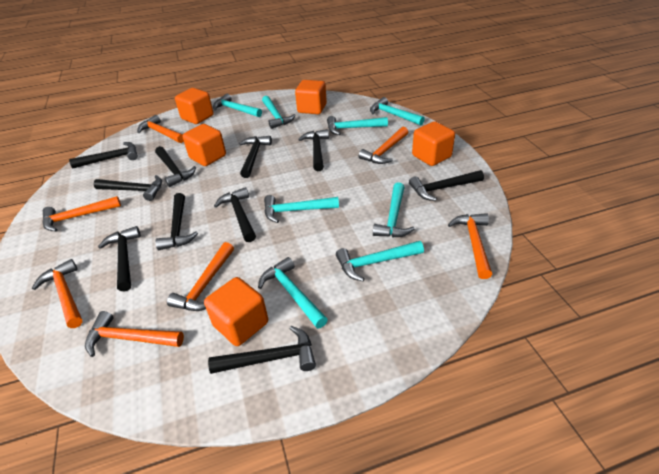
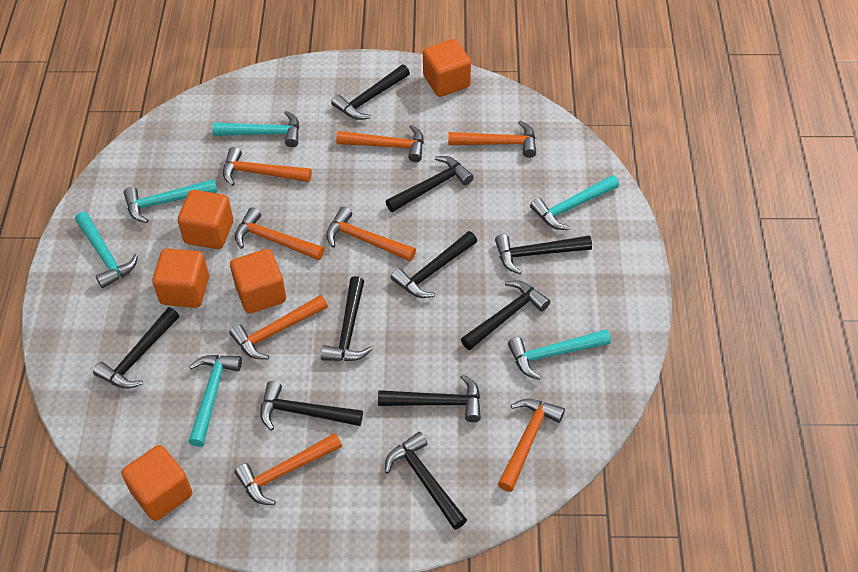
orange hammer: [32,259,83,328] [43,196,121,232] [85,311,184,357] [137,115,184,143] [167,242,234,311] [359,127,408,164] [448,213,492,279] = 7 -> [223,147,312,186] [229,295,328,359] [234,433,342,505] [235,207,324,260] [326,207,416,261] [336,125,424,162] [448,121,536,158] [498,399,565,492] = 8
turquoise hammer: [213,94,262,117] [258,257,328,329] [262,96,296,129] [264,195,339,223] [327,116,388,135] [336,241,424,281] [370,97,425,125] [373,182,415,237] = 8 -> [75,212,138,289] [124,179,217,223] [188,355,242,447] [212,111,299,147] [508,329,611,380] [530,175,619,230] = 6

